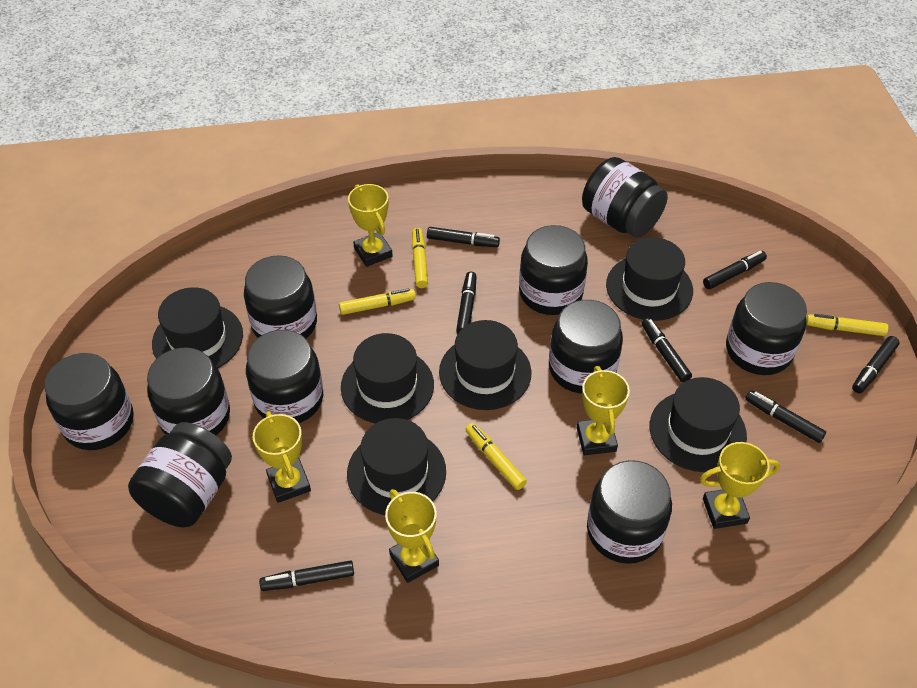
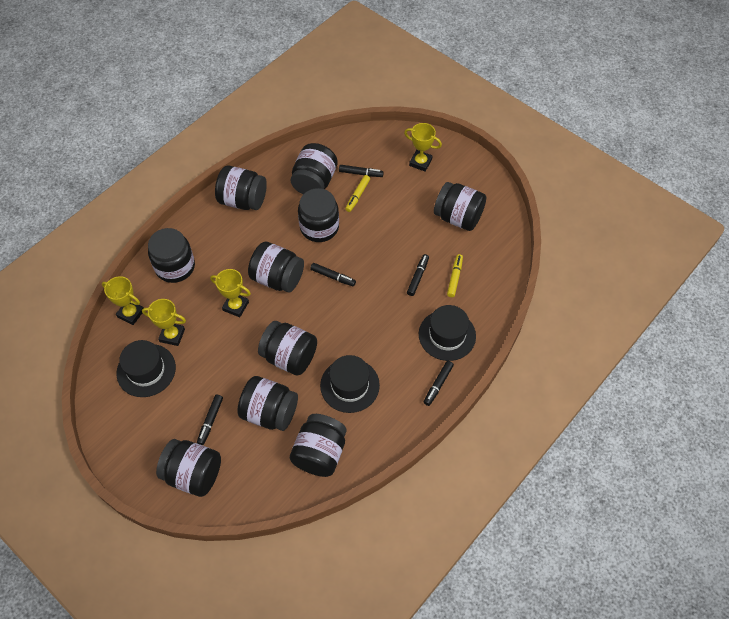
black hat: [152,287,243,368] [341,333,434,423] [347,418,446,515] [439,320,531,410] [606,237,693,321] [650,377,747,472] = 6 -> [116,340,176,397] [320,355,380,413] [419,305,476,361] = 3
black marker: [259,560,354,591] [427,227,500,247] [456,272,477,334] [642,318,692,382] [703,251,767,289] [745,390,826,443] [852,336,900,393] = 7 -> [197,395,223,445] [310,263,356,286] [339,165,384,177] [407,254,429,296] [424,361,454,406] = 5
yellow marker: [339,288,416,315] [412,228,428,288] [465,423,527,490] [806,314,888,336] = 4 -> [345,175,370,212] [447,254,463,297] = 2
yellow trophy: [253,411,311,503] [348,184,393,267] [385,489,439,583] [577,366,630,455] [700,442,780,529] = 5 -> [102,276,143,325] [142,299,186,346] [210,269,251,317] [404,123,442,172] = 4

